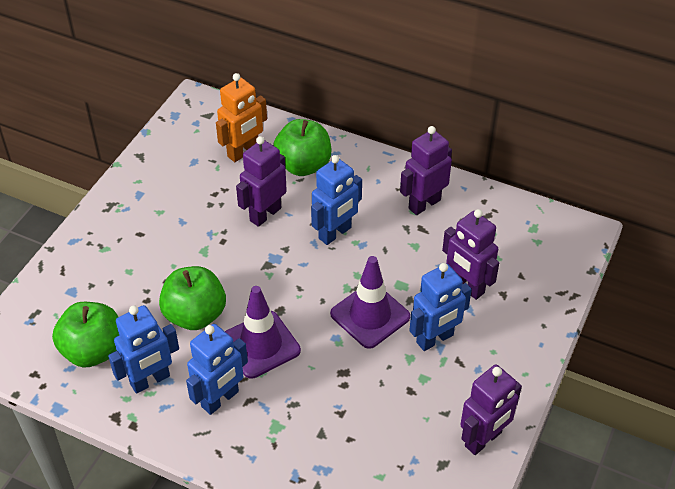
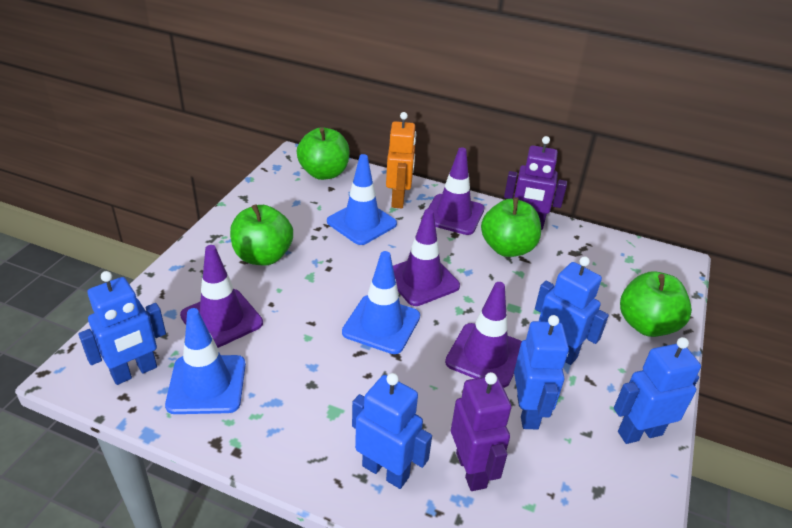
blue robot: [108,305,179,394] [186,324,248,415] [311,155,362,245] [409,263,472,351] = 4 -> [78,271,166,385] [352,373,432,489] [514,315,569,429] [535,256,609,365] [614,337,701,444] = 5
blue traffic cone: none = 0 -> [165,308,246,414] [327,154,397,245] [342,251,420,354] = 3
green apple: [52,302,119,368] [159,266,226,330] [273,119,331,176] = 3 -> [230,204,293,265] [297,128,350,180] [481,197,541,257] [620,272,692,337] = 4
purple robot: [236,136,287,227] [400,126,452,215] [442,209,499,300] [460,365,522,455] = 4 -> [451,372,512,491] [504,136,567,230] = 2
purple traffic cone: [225,286,301,379] [330,256,410,349] = 2 -> [180,245,263,348] [393,209,460,306] [428,147,484,235] [445,282,522,388] = 4

